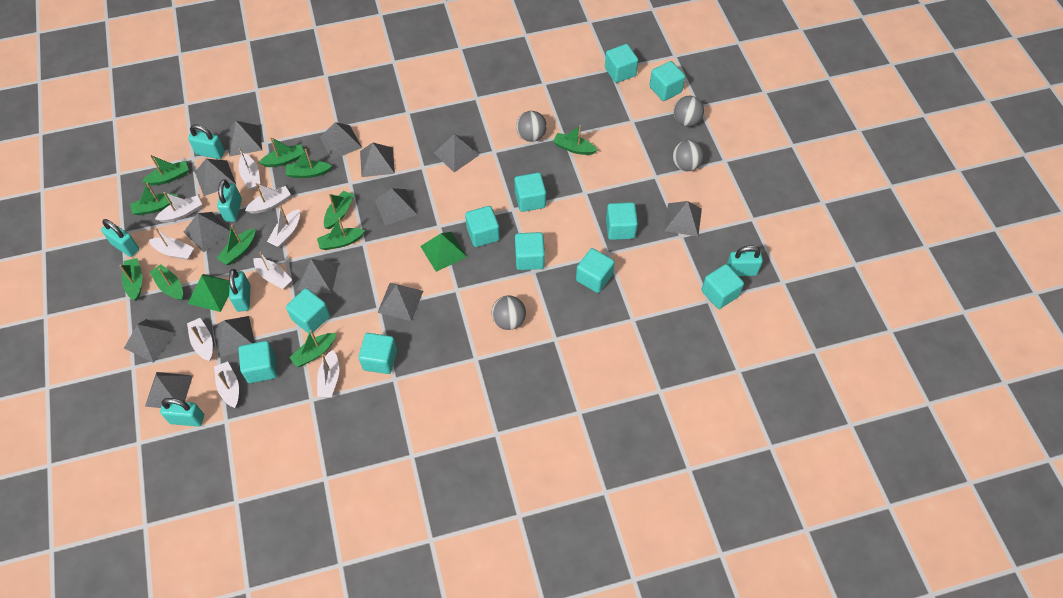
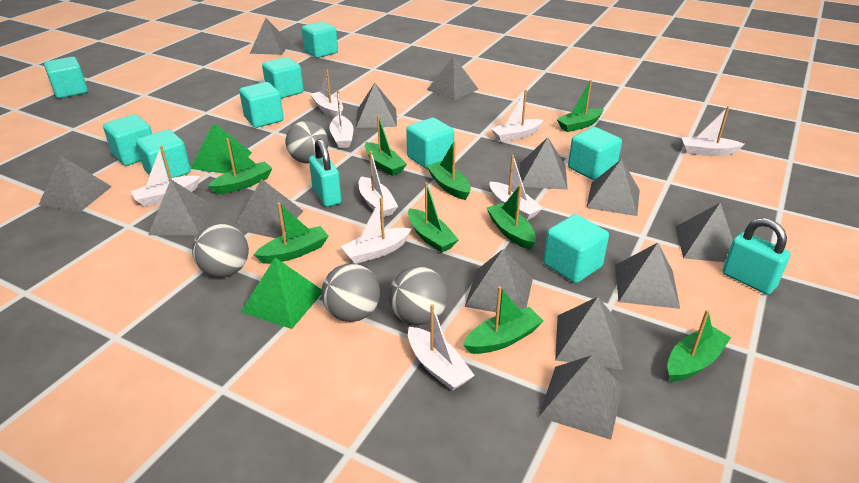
green boat: [119,258,143,301] [130,182,178,216] [142,155,189,185] [150,265,183,301] [217,225,255,265] [259,137,304,167] [286,148,332,178] [289,330,336,367] [317,218,365,250] [324,191,354,229] [553,125,597,155] = 11 -> [208,138,273,194] [254,203,328,264] [365,116,407,176] [408,182,459,253] [427,141,471,200] [463,286,543,354] [487,185,536,249] [557,80,604,132] [667,310,731,382] = 9
turquoise cube: [239,341,277,383] [286,288,330,334] [358,333,397,374] [465,206,500,247] [514,173,546,212] [515,232,545,270] [576,248,615,293] [605,44,638,83] [606,202,638,240] [649,61,685,101] [701,264,744,309] = 11 -> [44,57,88,98] [103,115,152,166] [136,130,191,179] [239,82,284,128] [262,57,304,99] [302,21,338,58] [406,118,454,169] [543,214,609,283] [568,127,622,180] = 9
turquoise padlock: [101,219,139,257] [160,398,204,427] [188,124,225,159] [217,179,242,222] [229,269,250,312] [727,245,763,276] = 6 -> [309,139,341,207] [723,218,791,295] = 2

